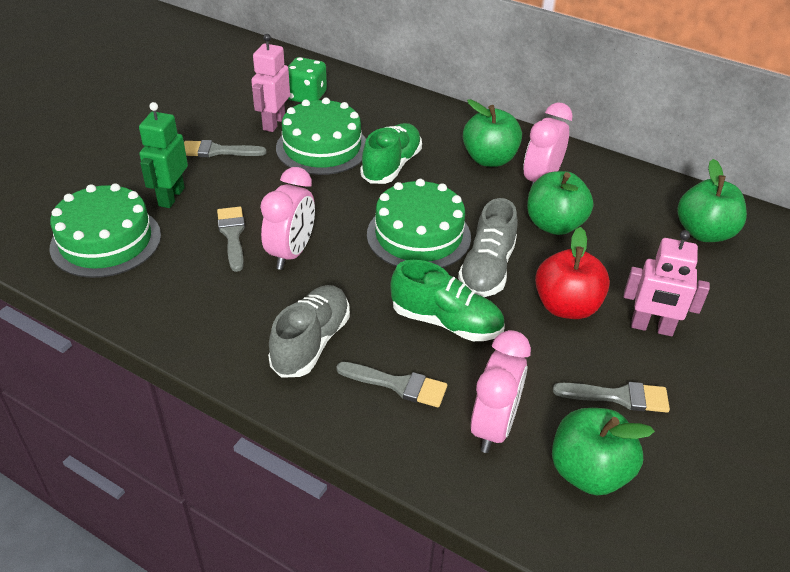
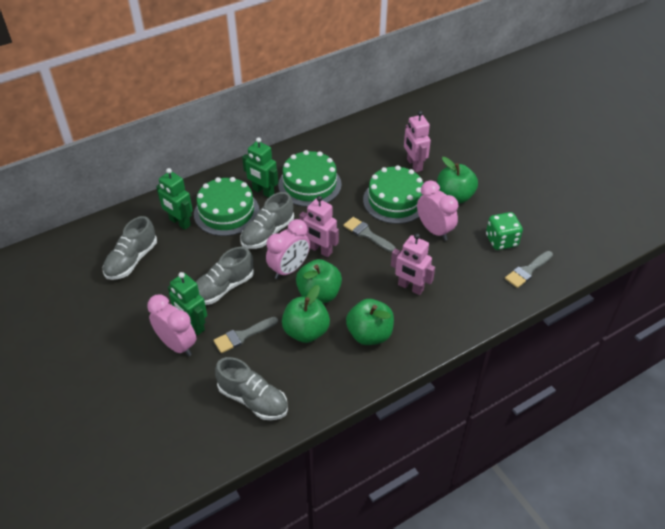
green robot: [139,102,188,208] = 1 -> [156,168,193,230] [168,272,207,335] [242,137,278,198] = 3
green shoe: [360,123,422,184] [390,260,504,341] = 2 -> none = 0
grey brush: [184,140,267,157] [217,207,245,272] [336,362,447,407] [553,382,670,413] = 4 -> [214,317,278,353] [343,217,396,252] [505,251,553,288] = 3
grey shoe: [268,285,350,378] [458,198,518,297] = 2 -> [103,216,157,280] [196,247,254,305] [215,357,288,420] [240,192,294,249] = 4
pink robot: [251,34,290,132] [624,230,710,336] = 2 -> [299,196,339,257] [391,233,435,295] [404,111,431,172] = 3
red apple: [535,227,610,319] = 1 -> none = 0

